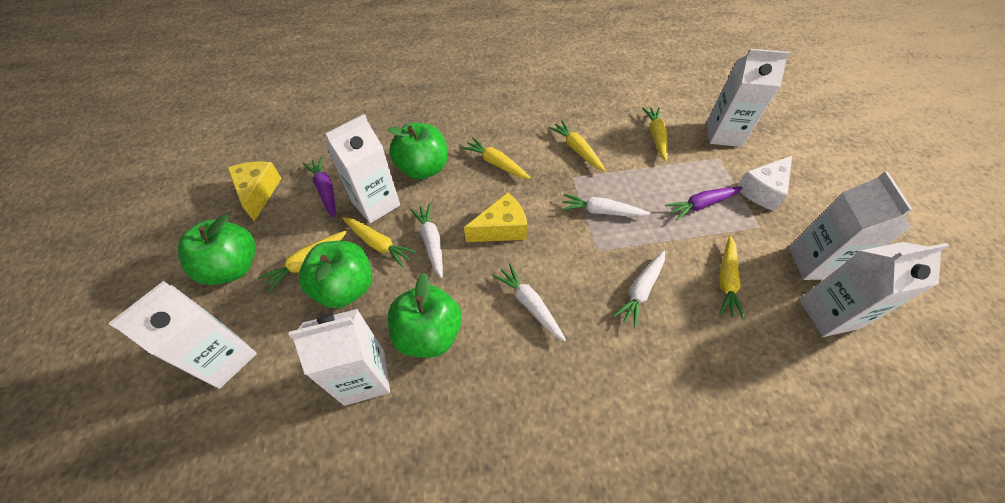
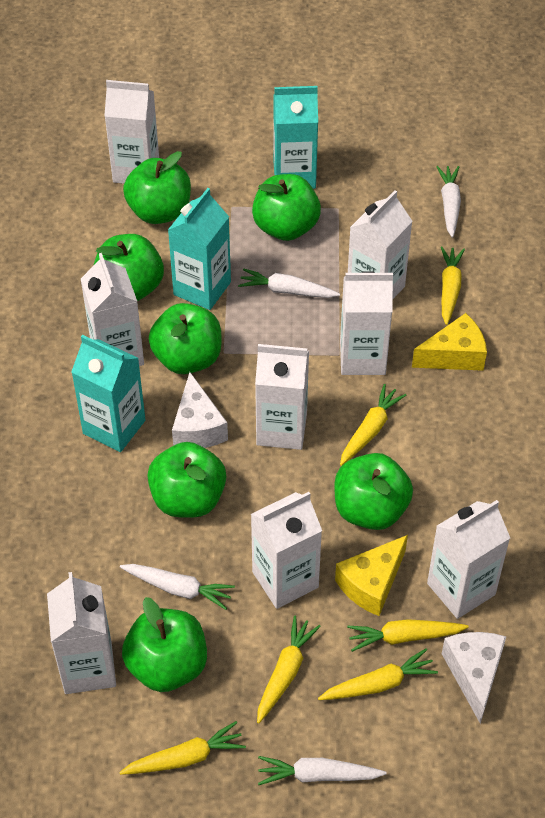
green apple: [178,214,256,285] [299,241,372,308] [387,122,447,179] [388,273,462,358] = 4 -> [94,234,164,301] [122,597,207,692] [123,151,191,224] [147,442,226,518] [149,303,221,374] [252,174,321,241] [334,453,413,530] = 7
purple carrot: [303,157,336,218] [665,187,743,220] = 2 -> none = 0
turquoise carton: none = 0 -> [71,335,145,452] [168,188,231,310] [273,86,318,189] = 3
white carton: [108,281,257,389] [289,309,390,406] [325,114,400,223] [706,49,790,147] [789,171,912,280] [799,242,949,337] = 6 -> [47,572,116,694] [81,253,144,366] [104,80,159,184] [251,492,322,609] [255,344,309,450] [340,271,393,375] [348,190,413,299] [427,500,510,619] = 8
white cheese: [737,156,792,211] = 1 -> [172,372,228,448] [442,632,506,724] = 2

